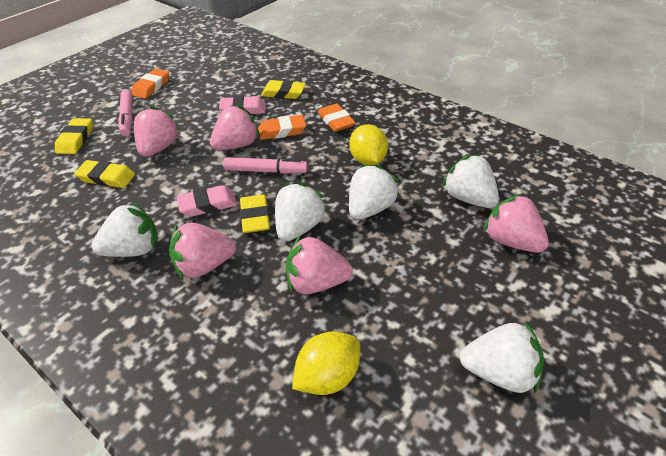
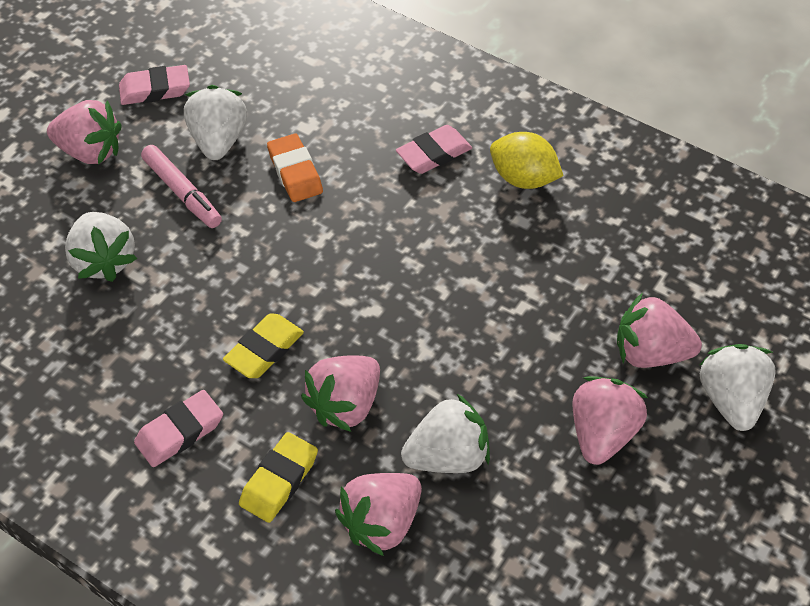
orange eraser: [131,69,169,99] [258,115,306,140] [318,104,356,132] = 3 -> [267,134,323,202] = 1
pink eraser: [177,185,237,217] [219,96,266,115] = 2 -> [119,65,190,105] [134,390,223,467] [396,125,472,174] = 3
pink marker: [118,89,133,137] [223,157,308,174] = 2 -> [141,145,222,228] = 1
white strawberry: [92,202,158,257] [275,182,327,242] [349,164,399,220] [442,154,499,208] [460,322,544,394] = 5 -> [65,212,137,282] [184,85,247,160] [401,394,490,473] [699,344,776,431] = 4
yellow eraser: [55,118,93,154] [74,160,135,188] [240,194,270,233] [261,80,306,99] = 4 -> [223,313,304,378] [239,432,318,523] = 2
yellow lemon: [292,331,360,395] [349,124,388,166] = 2 -> [490,132,564,189] = 1

